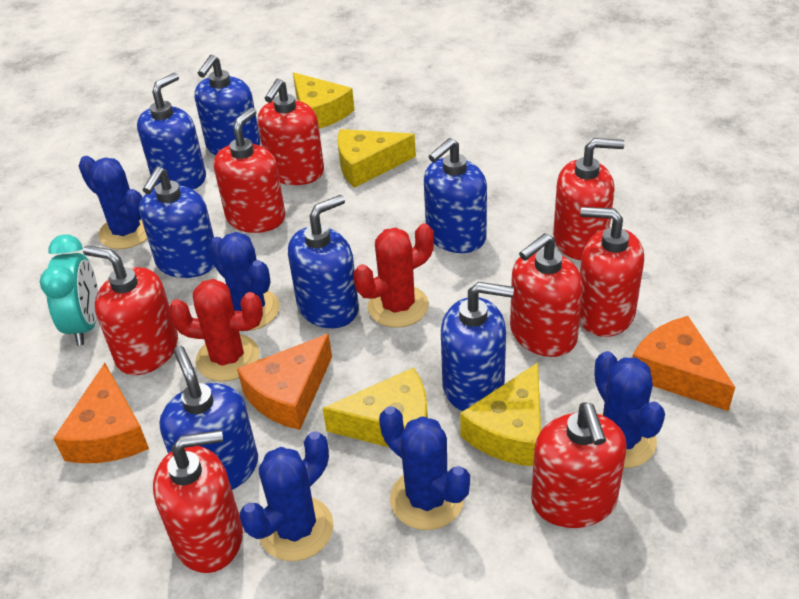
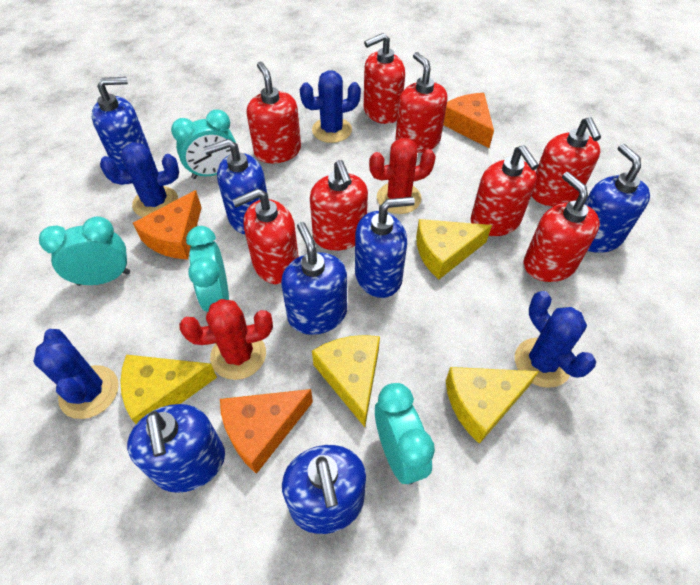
blue cactus: [79,156,147,249] [209,232,280,331] [239,431,334,561] [379,406,470,530] [594,351,665,468] = 5 -> [33,329,119,419] [100,142,179,217] [300,70,361,143] [515,291,596,388] = 4
turquoise clock: [40,234,98,345] = 1 -> [39,217,130,286] [171,110,236,179] [186,226,229,312] [375,383,435,485] = 4

